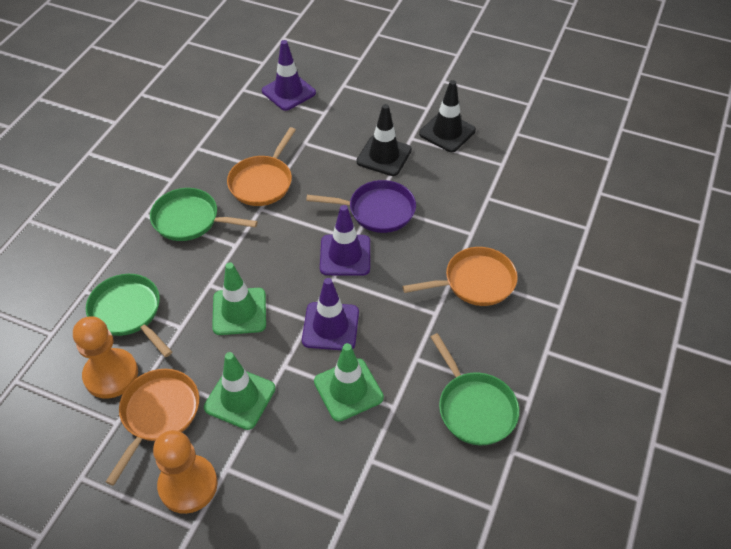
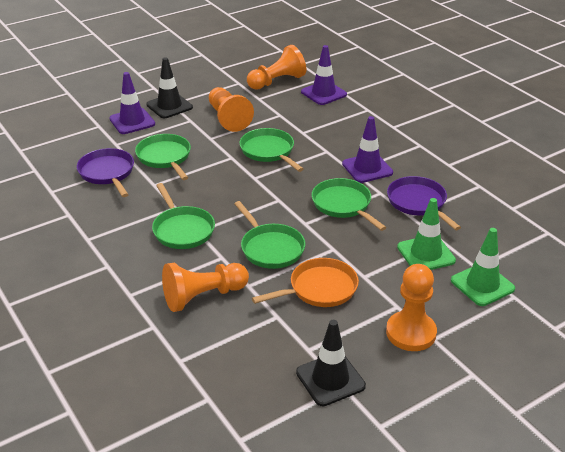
green pan: [86,274,172,357] [150,188,258,241] [431,333,519,445] = 3 -> [135,134,191,180] [152,183,215,249] [234,201,305,269] [239,128,303,172] [312,178,387,231] = 5
green traffic cone: [204,352,275,430] [212,262,266,335] [314,343,384,422] = 3 -> [397,198,456,270] [451,228,515,306] = 2
orange pan: [106,369,199,486] [227,127,296,206] [402,247,518,306] = 3 -> [252,258,359,307] = 1
orange pawn: [73,316,138,399] [153,430,218,514] = 2 -> [162,263,249,312] [209,87,254,132] [247,45,306,90] [386,264,437,351] = 4
purple pan: [306,180,416,233] = 1 -> [77,148,134,197] [387,176,461,230] = 2

